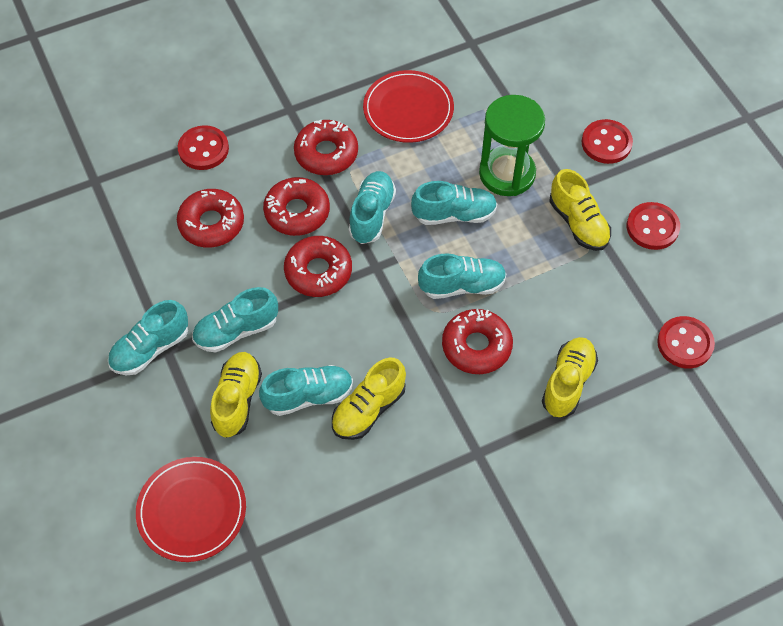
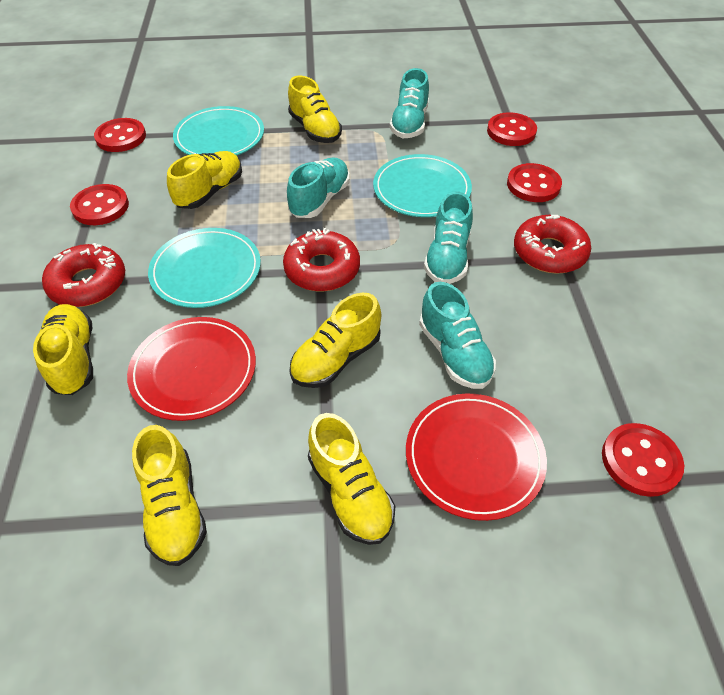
green hourglass: [479,95,545,196] = 1 -> none = 0
red button: [178,125,229,170] [582,119,633,164] [627,202,680,250] [657,316,715,369] = 4 -> [70,184,129,225] [94,118,146,152] [487,112,537,146] [507,163,562,202] [602,423,684,497] = 5
red donut: [177,189,244,248] [263,177,330,236] [284,236,352,297] [294,120,358,175] [442,309,513,374] = 5 -> [42,243,125,307] [283,228,360,291] [514,215,591,274] = 3
turquoise plate: none = 0 -> [148,228,261,308] [173,106,264,156] [373,154,472,217] = 3
turquoise shoe: [108,300,188,375] [192,287,278,353] [259,365,353,416] [349,171,396,244] [411,181,497,225] [418,253,506,299] = 6 -> [287,157,350,218] [390,68,429,138] [419,282,496,389] [424,191,473,284] = 4
yellow shoe: [210,352,262,438] [332,358,406,440] [542,337,598,417] [549,169,611,251] = 4 -> [33,304,93,395] [132,425,207,566] [167,151,242,209] [288,76,342,143] [289,293,381,388] [308,413,395,545] = 6

